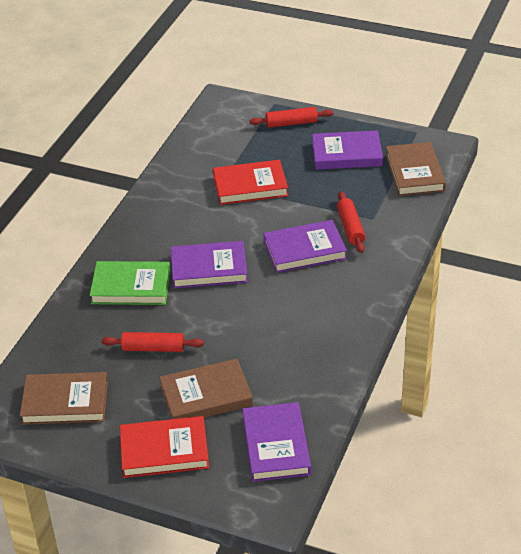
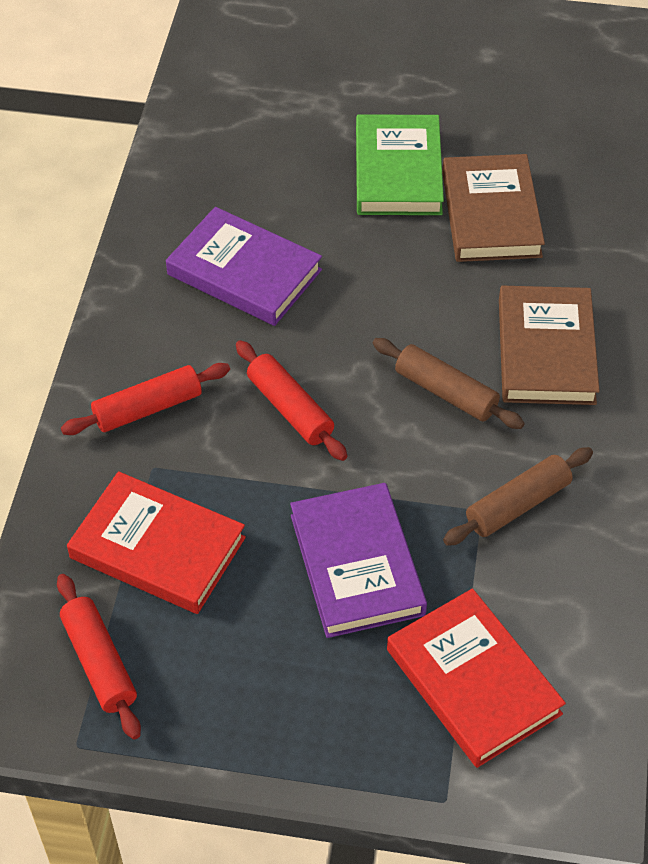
brown book: [20,372,108,425] [159,359,253,419] [386,142,446,196] = 3 -> [442,154,545,262] [499,286,600,405] = 2
brown rolling pin: none = 0 -> [373,338,525,429] [443,447,593,546] = 2
purple book: [171,241,248,289] [242,402,311,482] [263,220,347,273] [312,130,383,170] = 4 -> [166,207,322,326] [290,483,427,638] = 2

